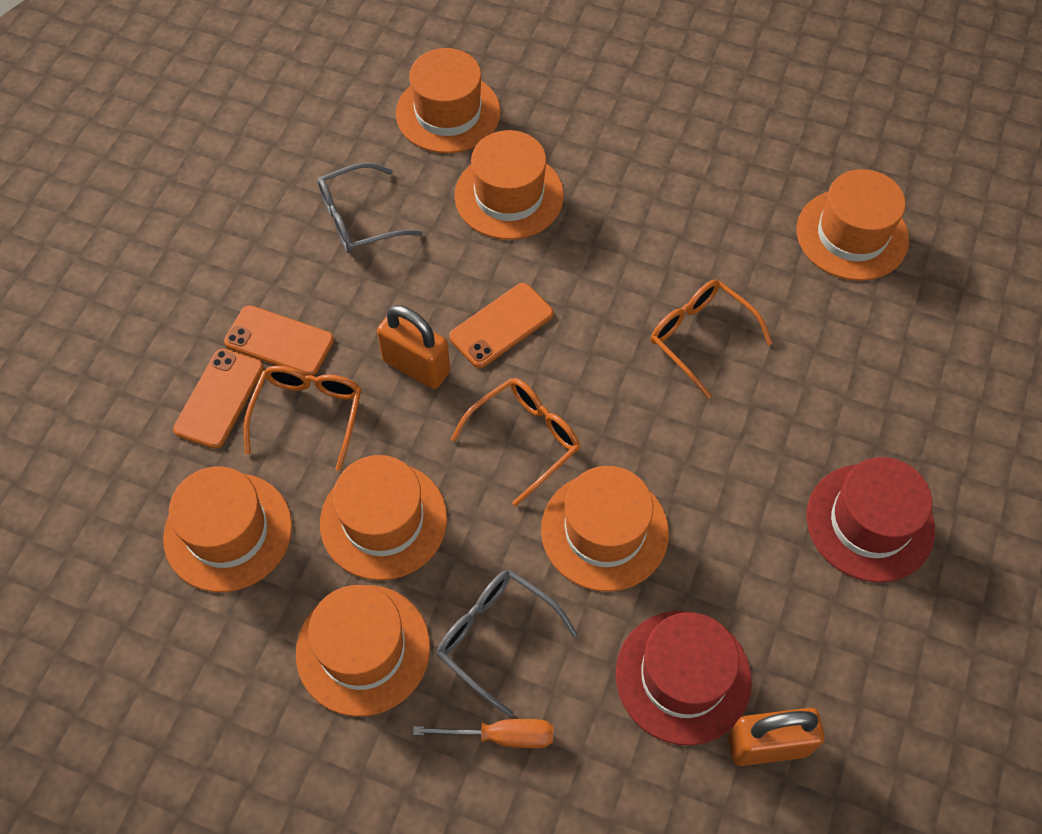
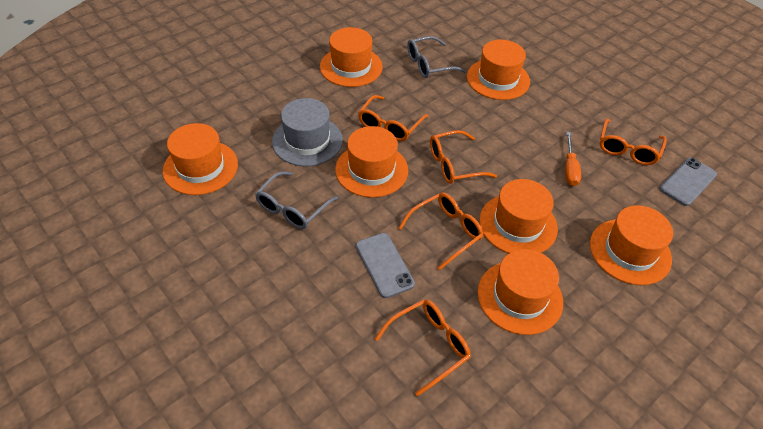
grey hat: none = 0 -> [272,98,343,166] = 1
grey phone: none = 0 -> [356,233,415,298] [660,158,717,206] = 2
orange glasses: [244,366,362,471] [451,378,580,506] [651,280,773,399] = 3 -> [358,95,428,141] [375,300,471,396] [399,193,483,270] [430,130,497,184] [599,119,667,165] = 5
orange padlock: [377,305,450,389] [728,708,825,766] = 2 -> none = 0
orange phone: [173,349,264,449] [224,305,334,376] [449,283,554,368] = 3 -> none = 0
red hat: [616,611,752,745] [806,457,935,582] = 2 -> none = 0

